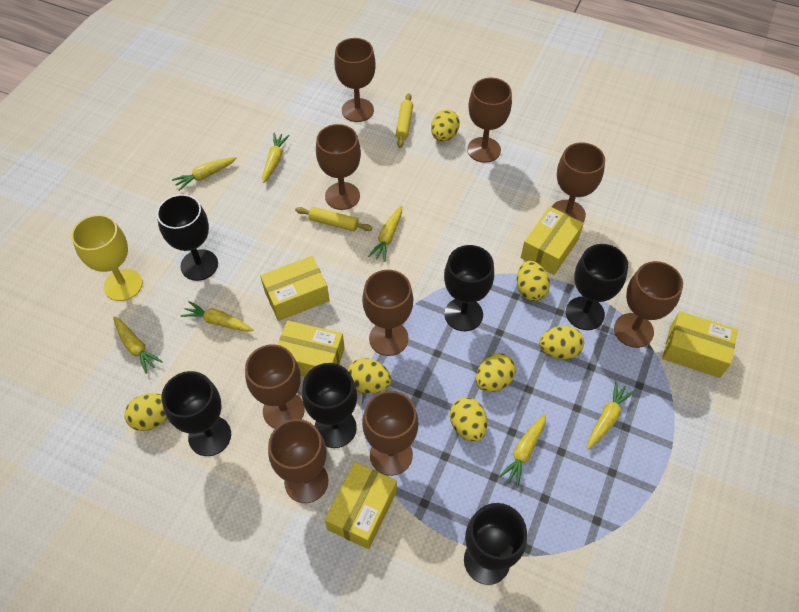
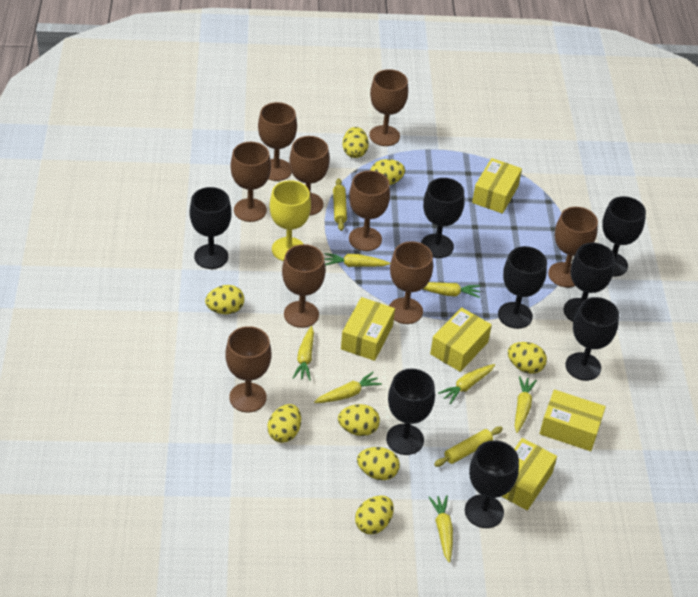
black goblet: [157,194,218,281] [161,371,231,456] [302,363,357,448] [444,245,494,331] [464,503,527,585] [566,244,628,330] = 6 -> [190,187,232,269] [386,369,435,455] [421,178,464,258] [465,440,519,528] [498,246,547,329] [564,243,615,322] [565,297,619,381] [602,196,646,277] = 8
yellow egg: [125,393,167,431] [347,358,392,394] [431,109,460,142] [450,397,488,442] [476,353,516,392] [517,261,550,301] [539,326,584,359] = 7 -> [205,285,244,314] [268,404,301,443] [338,404,380,436] [343,127,369,158] [355,496,394,534] [357,447,400,480] [370,159,405,185] [508,342,547,374] = 8

